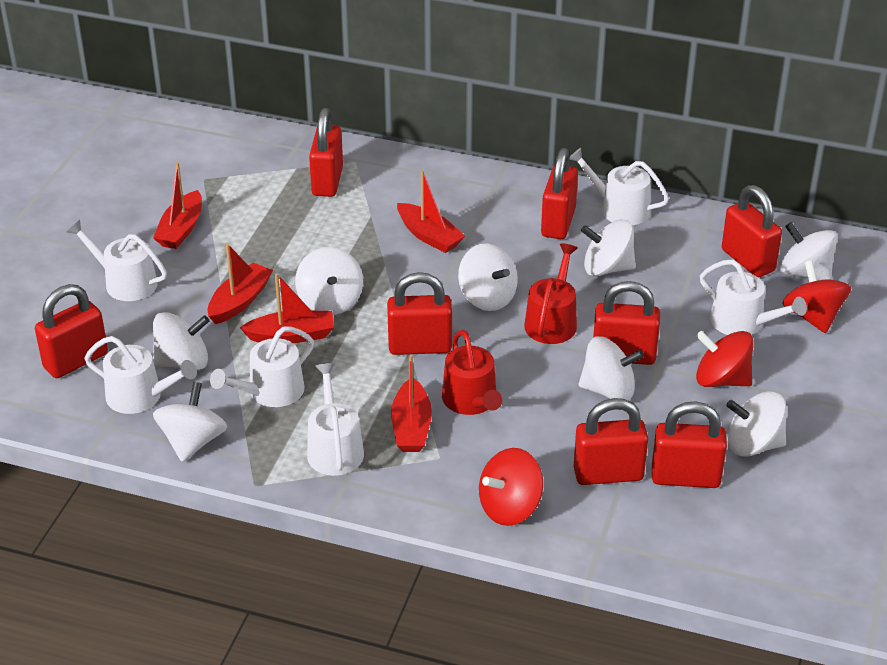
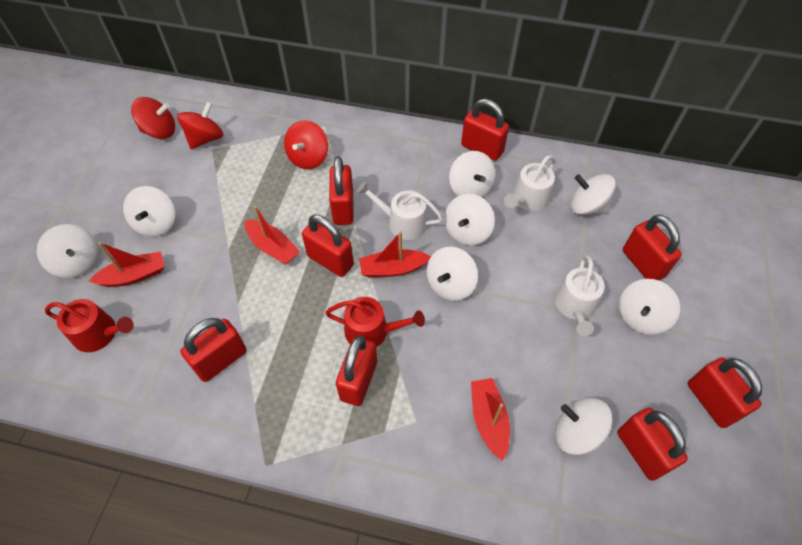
red boat: [153,162,202,249] [208,244,273,324] [240,273,334,343] [391,355,432,452] [397,170,465,253] = 5 -> [89,242,164,287] [245,206,300,265] [359,231,431,277] [471,378,510,461] = 4
white watering can: [67,220,167,301] [85,336,197,414] [210,327,314,407] [307,363,364,476] [570,148,669,225] [700,260,807,335] = 6 -> [357,181,443,240] [504,155,556,211] [555,255,605,336] = 3

